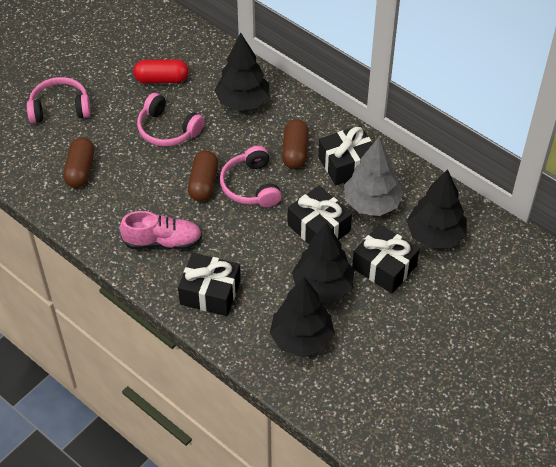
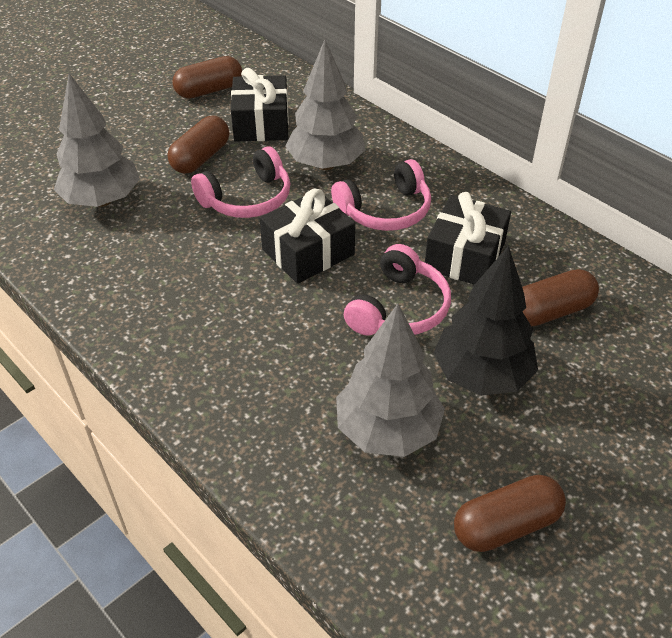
black gift: [178,253,241,316] [288,186,352,244] [318,125,372,185] [352,224,420,293] = 4 -> [231,68,289,142] [260,189,355,284] [425,192,511,284] = 3
black tree: [214,33,269,111] [270,277,335,357] [292,222,354,301] [406,169,467,248] = 4 -> [434,246,538,396] = 1
brown capsule: [63,137,94,188] [188,150,218,202] [282,119,309,169] = 3 -> [168,116,229,174] [172,56,242,99] [454,475,566,552] [522,269,599,326] = 4
grey tree: [344,137,403,216] = 1 -> [54,74,140,207] [285,39,366,170] [336,304,445,457] = 3
pink shoe: [120,211,202,250] = 1 -> none = 0
red capsule: [133,59,189,83] = 1 -> none = 0

